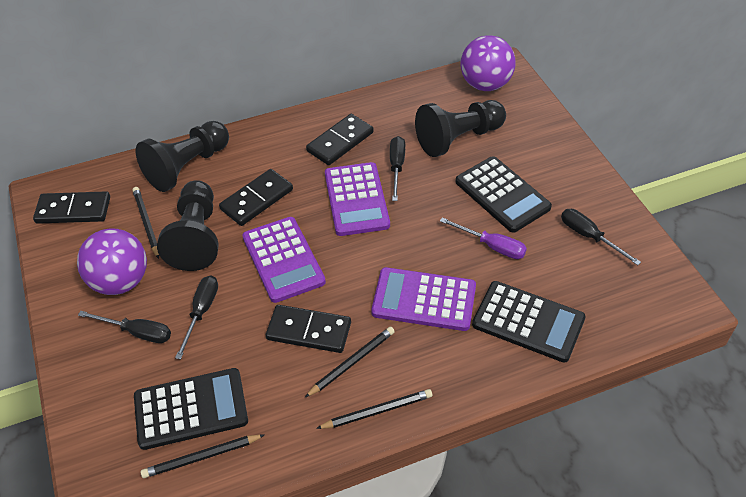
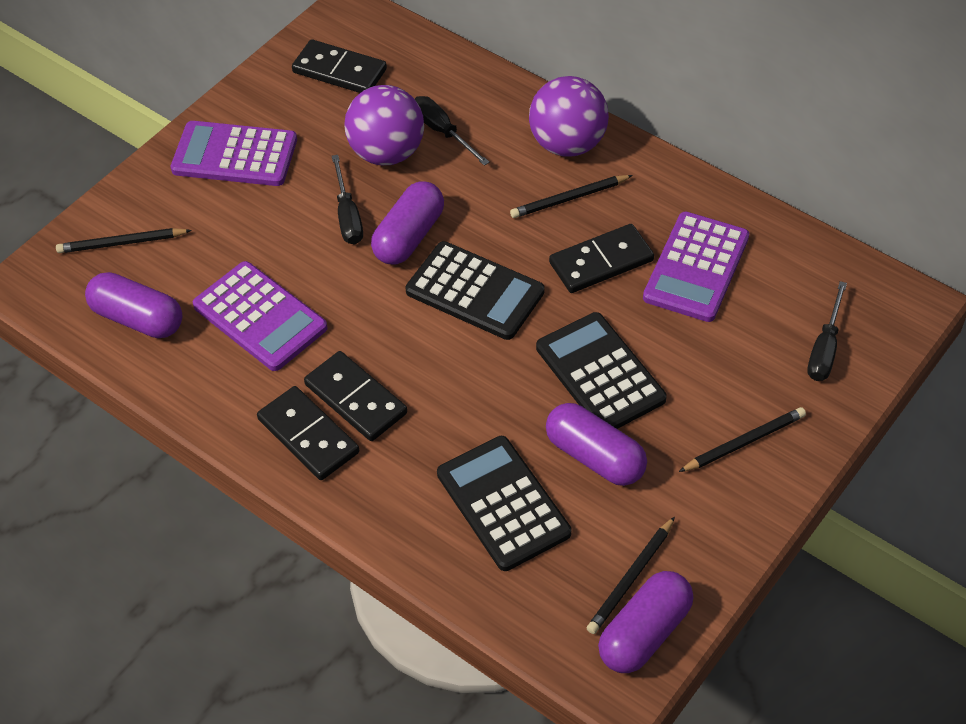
black pawn: [136,121,229,192] [157,180,219,271] [415,100,506,157] = 3 -> none = 0
black screwdriver: [78,311,171,343] [175,276,218,359] [390,136,405,201] [561,209,641,265] = 4 -> [332,155,363,244] [415,96,490,166] [807,281,847,381] = 3
purple capsule: none = 0 -> [85,272,183,338] [371,181,444,265] [546,403,647,486] [598,571,693,673] = 4
purple screwdriver: [440,217,527,259] = 1 -> none = 0

